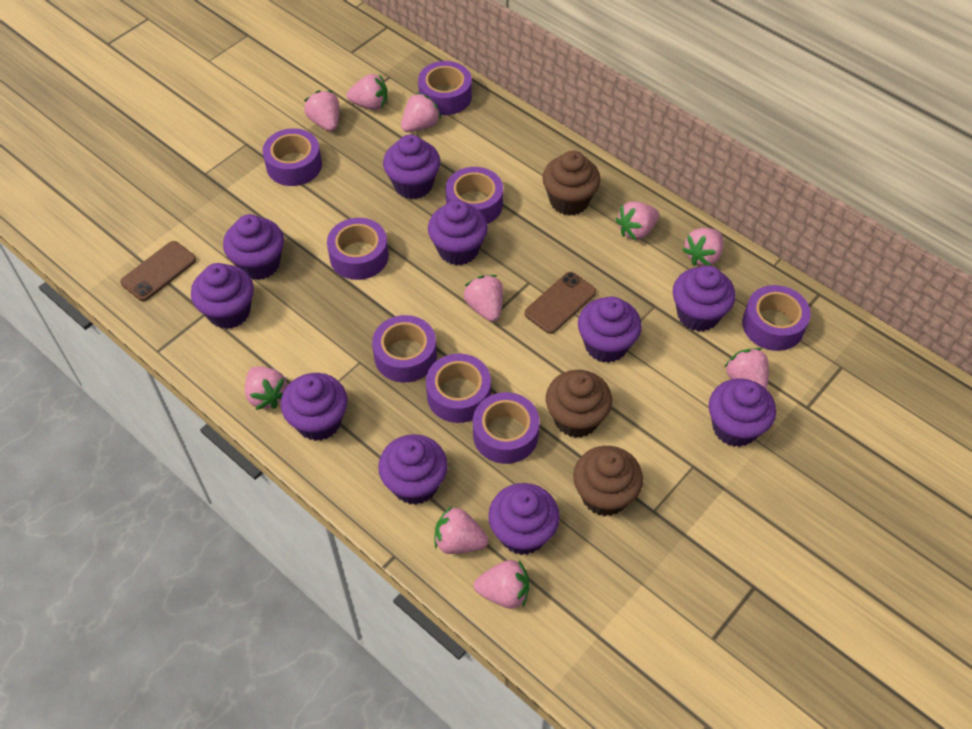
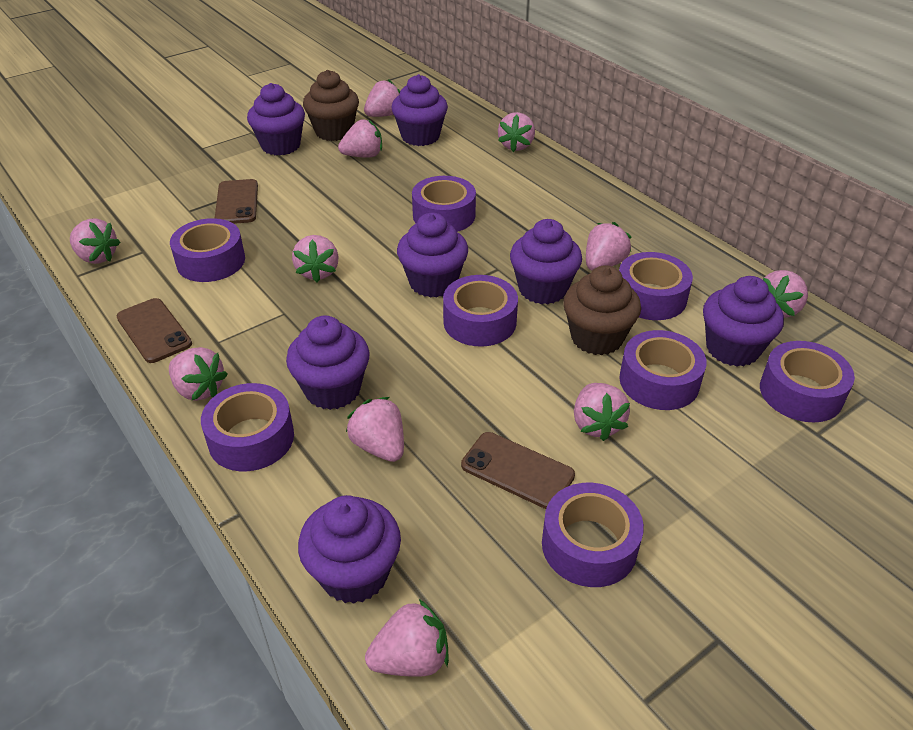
brown cupcake: [542,151,601,216] [546,370,612,438] [573,446,643,516] = 3 -> [303,70,359,141] [563,265,641,355] = 2
brown phone: [120,241,196,301] [525,272,596,334] = 2 -> [117,298,192,363] [215,179,258,224] [461,432,575,509] = 3
pink strawberry: [245,366,287,410] [304,90,339,131] [347,74,387,110] [401,93,441,132] [434,506,489,554] [463,275,503,322] [474,560,530,609] [616,201,659,240] [682,228,723,266] [725,348,769,390] = 10 -> [70,219,121,264] [169,347,228,401] [292,235,339,282] [338,119,382,158] [346,397,404,462] [364,79,400,117] [365,599,449,677] [498,112,535,152] [574,383,630,441] [586,222,631,271] [762,270,808,318] = 11
purple cupcake: [191,263,254,329] [223,214,284,280] [281,373,348,441] [378,434,448,505] [383,134,440,199] [428,200,488,266] [488,483,560,555] [578,296,642,363] [673,265,735,332] [709,379,776,447] = 10 -> [247,83,305,156] [286,316,370,410] [298,495,401,604] [392,74,448,146] [397,213,468,298] [510,219,582,304] [703,276,784,367] = 7

